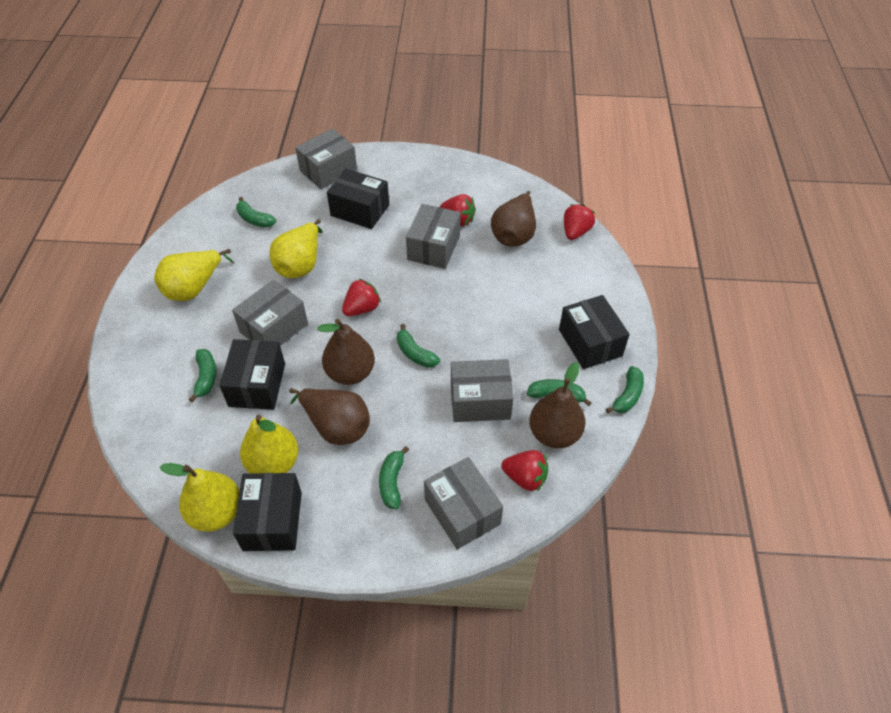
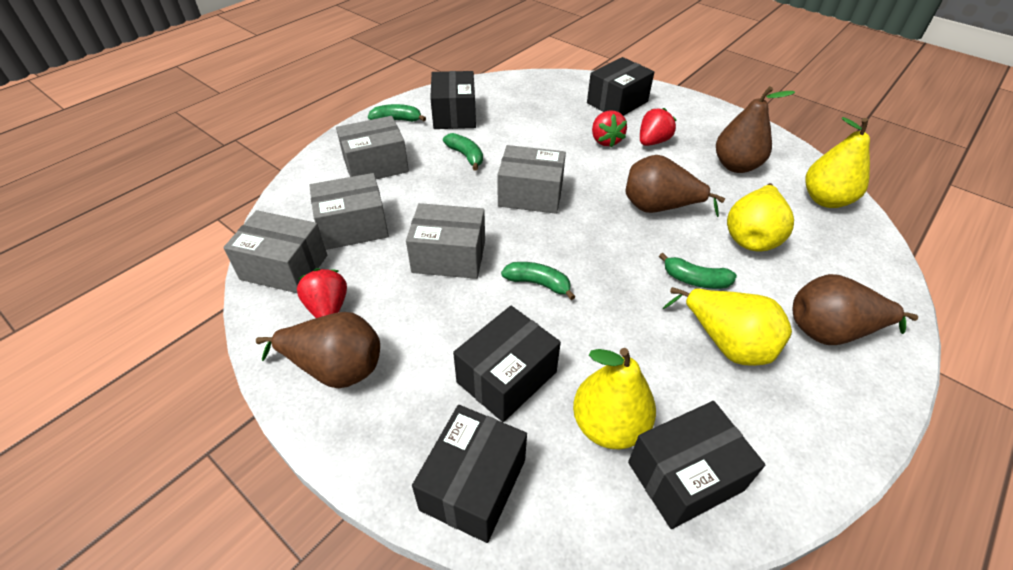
black box: [219,339,285,410] [233,473,302,551] [327,169,389,229] [559,295,630,369] = 4 -> [412,405,527,543] [430,71,476,129] [453,306,561,422] [587,57,654,116] [628,401,766,529] = 5
green banana: [189,349,217,402] [236,197,276,228] [379,446,409,509] [397,324,440,368] [527,379,591,406] [606,366,644,413] = 6 -> [368,104,426,122] [443,133,483,170] [501,262,576,300] [659,253,737,289] = 4
red strawberry: [342,279,381,316] [440,194,476,226] [501,450,548,491] [564,204,595,240] = 4 -> [297,268,347,318] [592,110,627,148] [640,108,677,146] = 3

